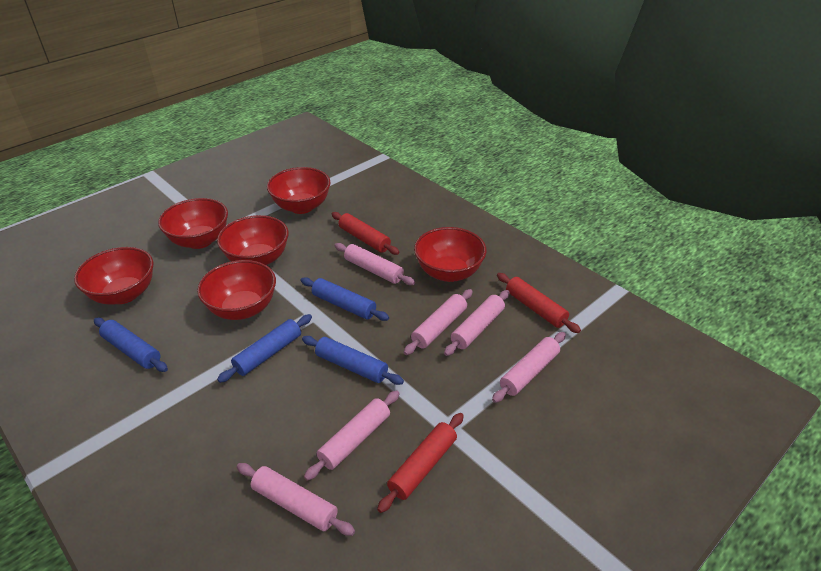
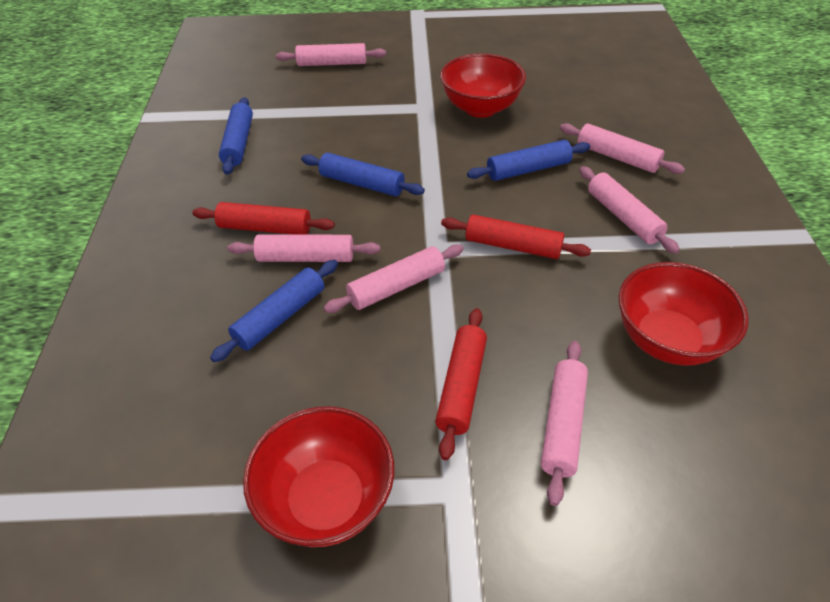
red bowl: [74,247,153,305] [158,198,228,249] [197,260,276,320] [217,215,289,265] [267,167,330,214] [414,227,486,282] = 6 -> [243,406,394,547] [440,53,526,118] [619,262,749,366] = 3

